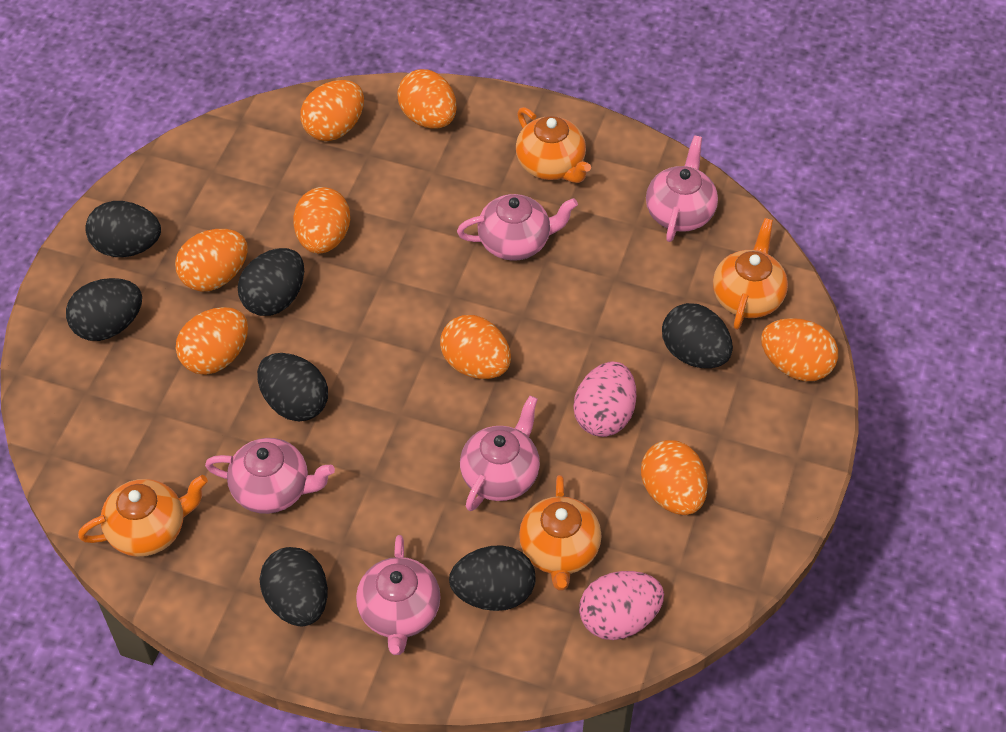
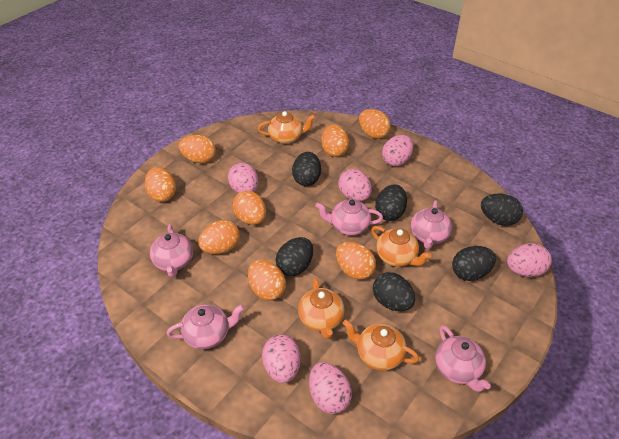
black egg: [66,278,142,341] [85,201,161,257] [238,248,304,316] [257,353,328,421] [260,547,328,626] [449,545,535,611] [662,303,733,368] = 7 -> [276,237,313,276] [292,152,321,186] [373,272,415,311] [375,184,407,221] [452,246,496,281] [481,194,523,226] = 6
pink egg: [574,361,636,437] [579,571,664,640] = 2 -> [228,163,258,194] [262,335,301,383] [309,362,352,414] [338,169,372,201] [382,135,413,166] [507,243,552,277] = 6

